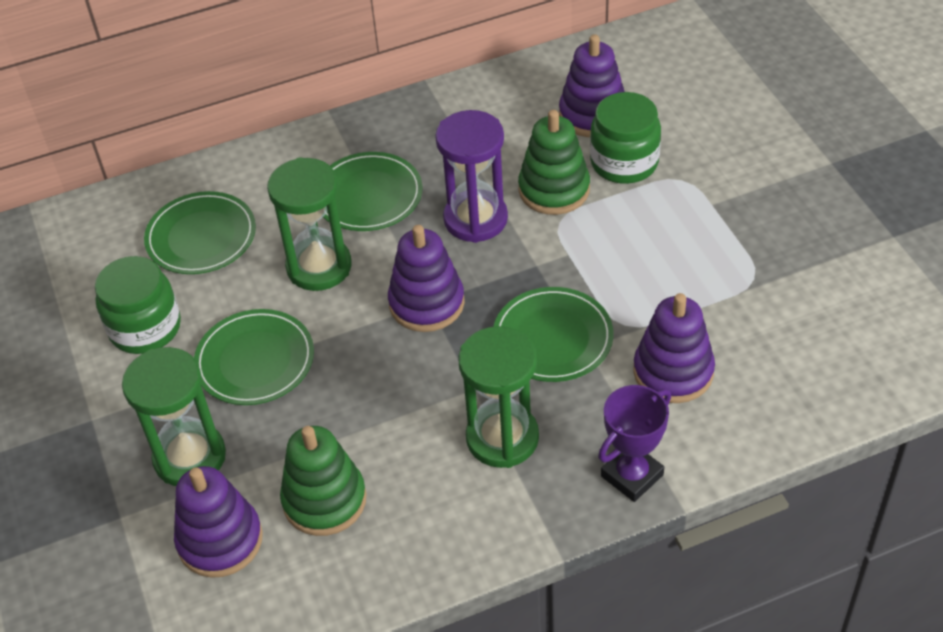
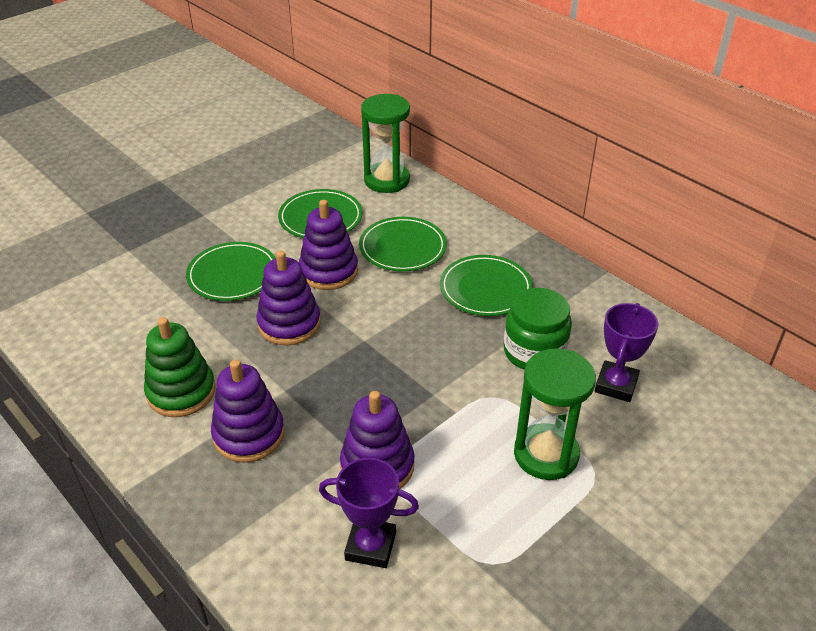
green hourglass: [122,347,226,486] [267,157,352,291] [458,326,539,468] = 3 -> [361,94,410,193] [514,348,596,480] = 2
green jar: [95,256,181,354] [590,92,661,184] = 2 -> [504,288,572,370] = 1
green stacking toy: [280,426,367,536] [518,110,590,215] = 2 -> [144,317,216,417] = 1
purple hourglass: [435,110,508,243] = 1 -> none = 0
purple trophy: [598,385,671,502] = 1 -> [319,458,419,568] [595,303,659,402] = 2

